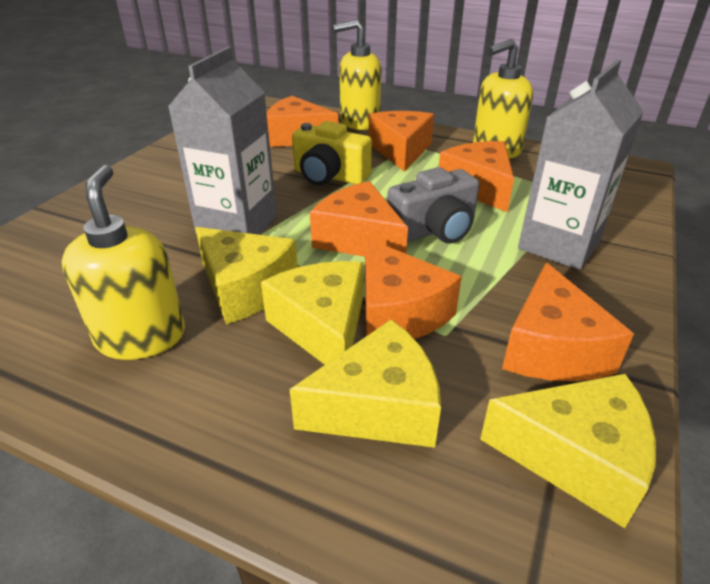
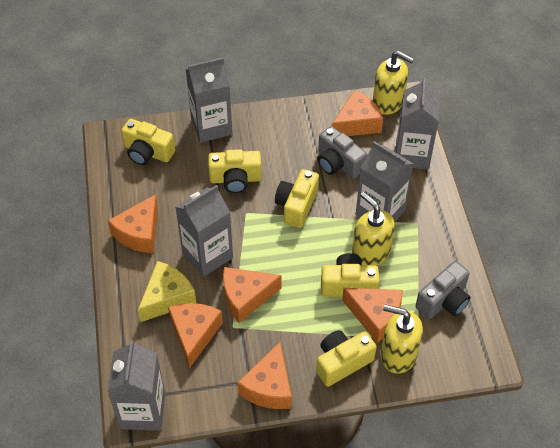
grey camera: [387,167,479,244] = 1 -> [318,126,367,179] [416,261,471,319] = 2
grey carton: [168,47,277,235] [518,60,644,270] = 2 -> [108,340,166,431] [175,185,233,277] [186,57,232,143] [356,141,413,222] [395,77,440,170] = 5
yellow camera: [292,121,372,185] = 1 -> [121,119,175,165] [208,149,262,193] [275,169,319,228] [316,330,377,387] [321,253,379,297] = 5
yellow cheese: [195,227,297,324] [261,261,363,365] [290,320,441,448] [480,374,656,528] = 4 -> [138,261,196,322] = 1

